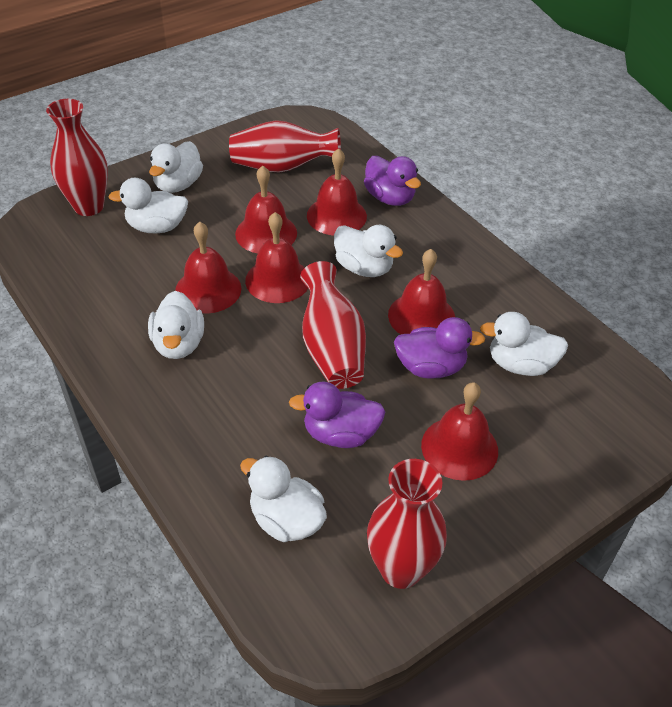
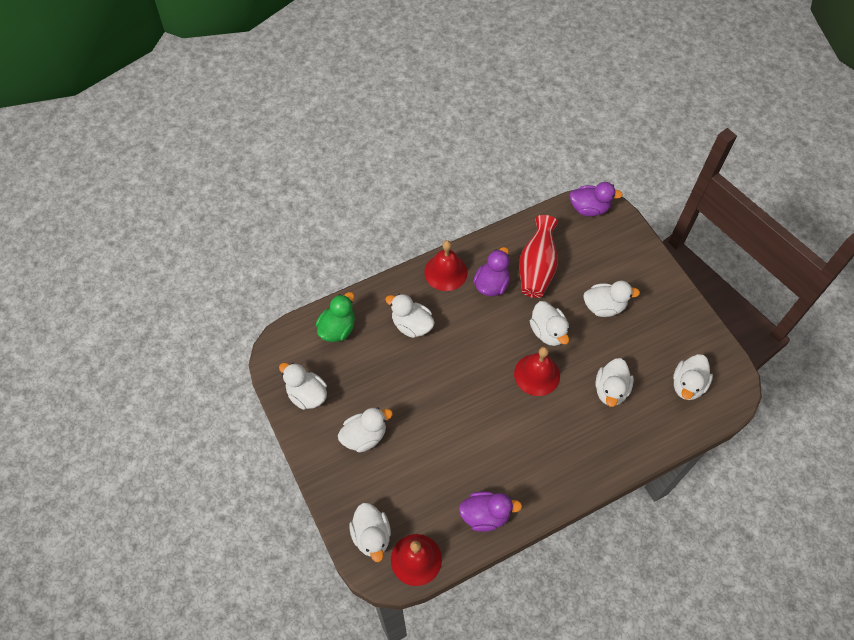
green duck: none = 0 -> [316,292,355,342] = 1
red bell: [175,222,241,313] [235,166,297,253] [245,212,308,303] [307,148,367,235] [388,249,455,334] [421,382,498,481] = 6 -> [391,534,442,586] [424,240,468,291] [514,347,560,396] = 3
red vase: [46,99,108,216] [229,120,341,173] [300,261,366,389] [367,459,447,589] = 4 -> [519,215,558,298] = 1
white duck: [108,178,188,233] [148,291,204,359] [149,141,203,193] [240,456,327,542] [334,225,403,277] [480,312,568,376] = 6 -> [279,363,327,410] [338,407,393,452] [349,503,391,562] [385,294,435,338] [530,301,569,346] [583,281,640,317] [595,358,634,407] [673,354,713,400] = 8

